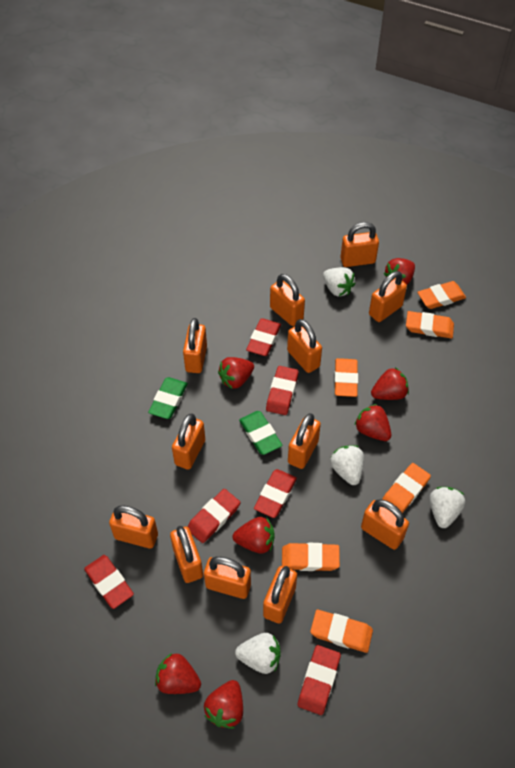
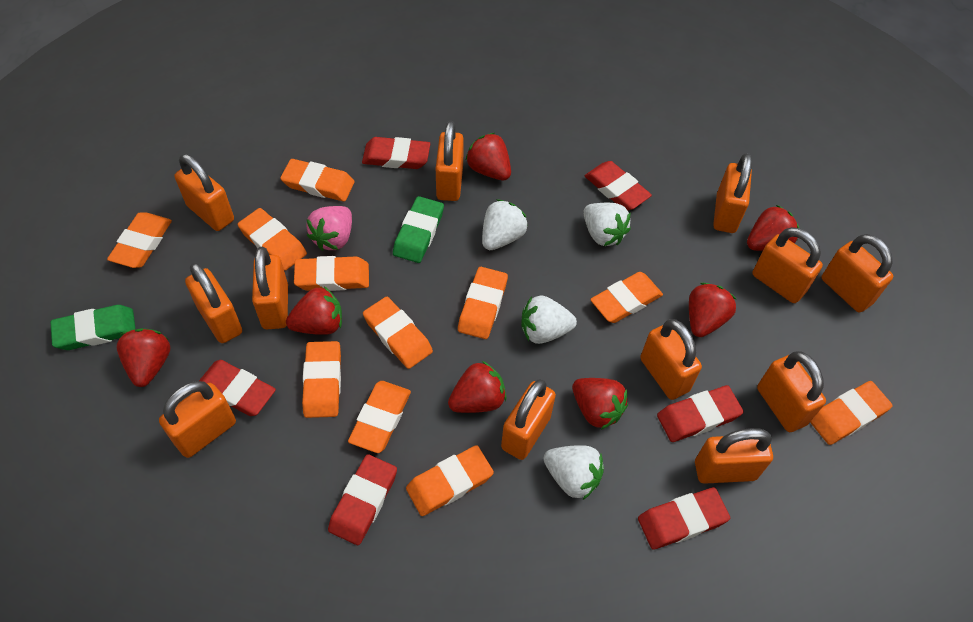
orange eraser: [282,543,340,571] [310,610,373,653] [334,358,358,397] [382,463,431,513] [406,311,454,338] [417,281,466,309] = 6 -> [107,212,172,268] [238,208,307,271] [280,159,355,202] [294,256,369,291] [302,341,341,418] [348,381,411,453] [363,297,433,369] [406,445,494,516] [458,267,508,339] [590,272,663,323] [810,381,893,445] = 11
pink strawberry: none = 0 -> [307,206,352,251] = 1

